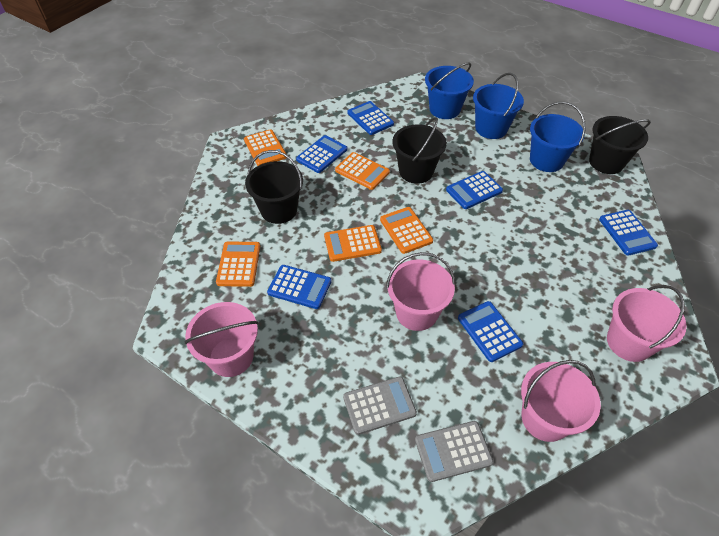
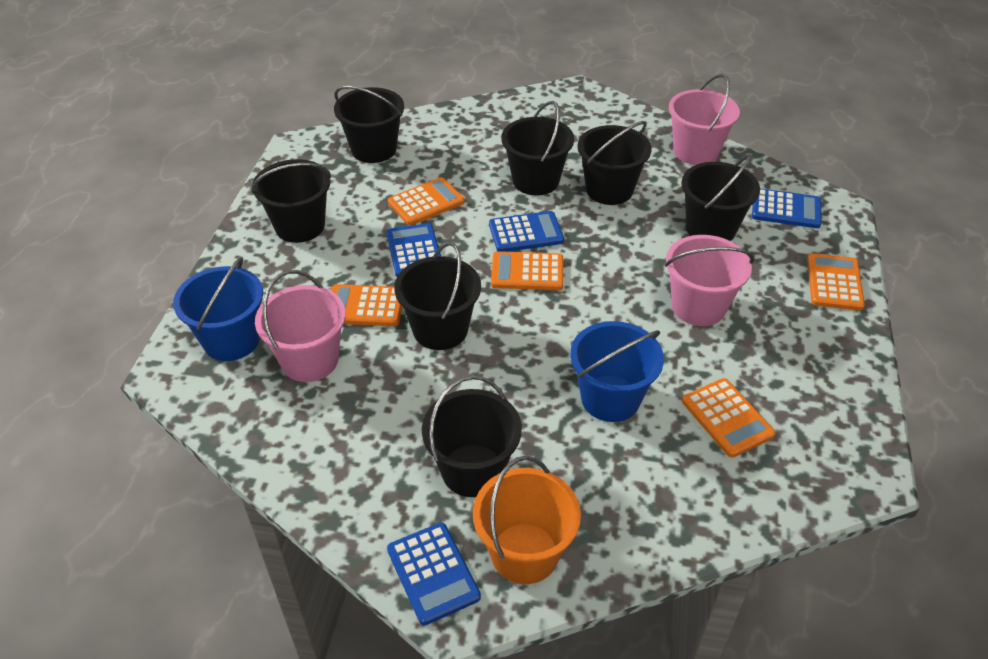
black bucket: [245,150,303,224] [392,117,447,184] [589,116,650,174] = 3 -> [251,159,331,243] [334,86,404,163] [394,242,481,350] [422,375,522,497] [501,101,574,195] [577,121,652,205] [681,154,760,241] = 7
blue bucket: [425,62,474,119] [473,73,524,139] [530,102,586,172] = 3 -> [173,257,263,361] [570,321,664,422] = 2
blue calculator: [267,265,331,309] [296,135,347,173] [347,101,394,135] [446,171,503,209] [458,301,523,362] [599,210,658,256] = 6 -> [386,223,441,277] [387,523,481,625] [489,211,564,252] [752,188,822,228] = 4
grey calculator: [343,377,417,435] [415,421,493,482] = 2 -> none = 0
orange bucket: none = 0 -> [473,456,581,584] = 1
pink bucket: [185,302,258,377] [386,252,455,331] [521,360,601,442] [607,285,686,362] = 4 -> [255,270,346,382] [665,235,754,326] [669,74,740,165] = 3

